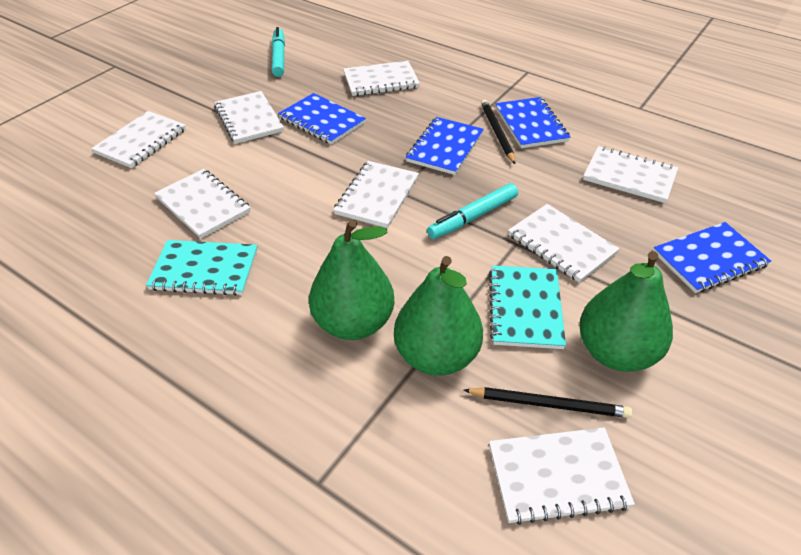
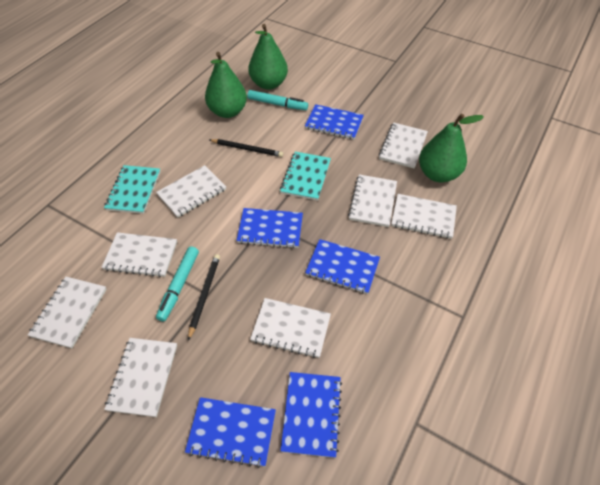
blue notebook: [278,93,366,145] [406,117,484,175] [495,97,570,148] [653,222,771,293] = 4 -> [185,397,276,468] [236,208,303,248] [280,372,342,458] [305,104,364,140] [305,239,380,294] = 5

